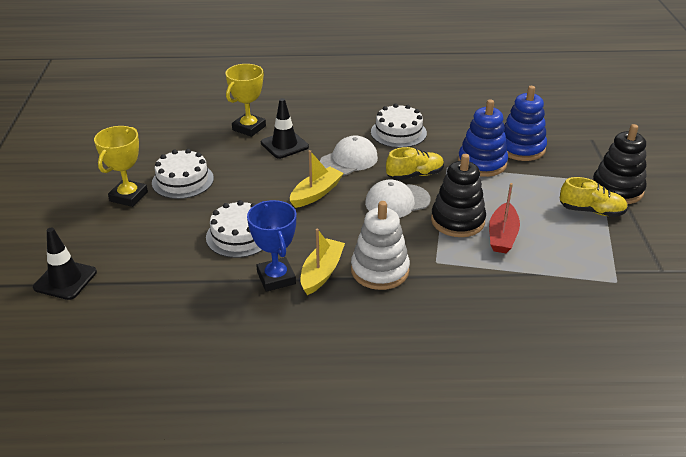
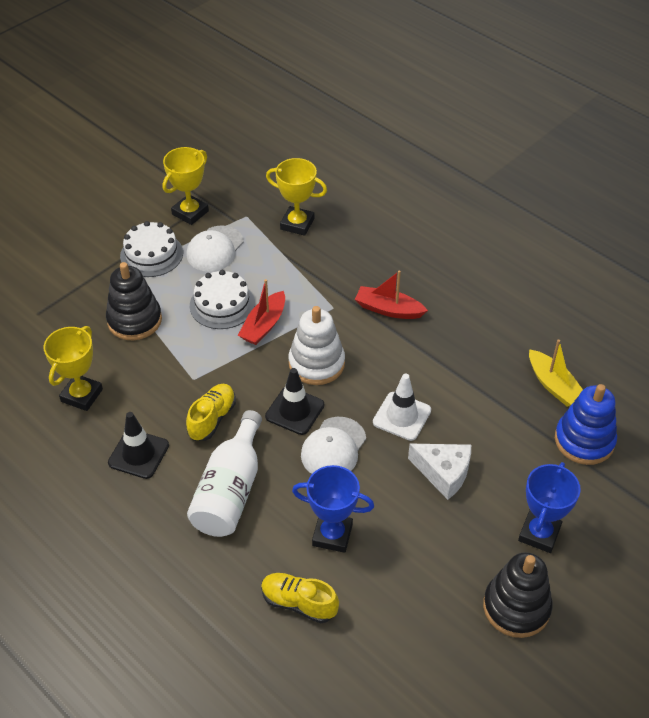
blue stacking toy: [458,100,508,177] [504,86,547,161] = 2 -> [555,384,617,465] = 1
blue trophy: [247,200,296,292] = 1 -> [292,465,374,553] [518,462,581,553] = 2
red boat: [489,183,520,253] = 1 -> [238,279,285,345] [355,270,428,319] = 2
white bottle: none = 0 -> [187,410,262,537] = 1
white cake: [152,149,214,199] [206,200,263,258] [371,104,427,148] = 3 -> [120,221,183,277] [190,270,255,329] = 2
white cheese: none = 0 -> [408,444,471,500] = 1
white traffic cone: none = 0 -> [373,374,431,441] = 1
yellow boat: [290,150,344,208] [300,229,345,295] = 2 -> [529,340,583,407] = 1
yellow trophy: [94,126,148,207] [225,64,266,137] = 2 -> [44,326,103,411] [162,147,209,225] [266,158,327,236] = 3

